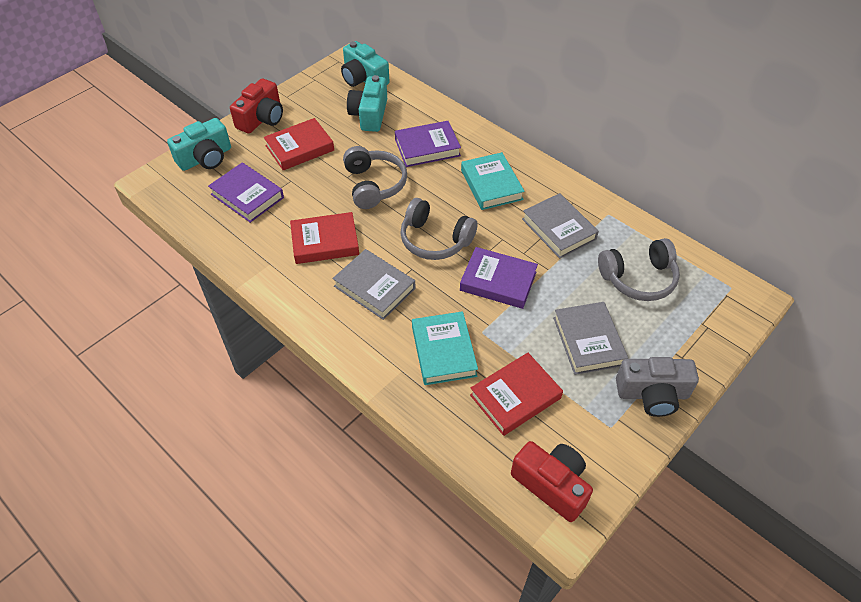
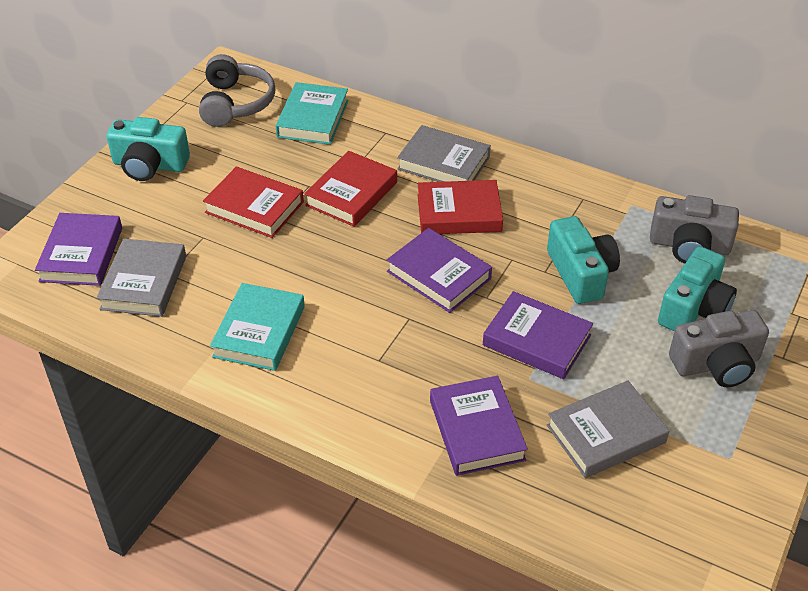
grey camera: [616,357,699,417] = 1 -> [650,195,739,263] [669,310,769,387] = 2
grey headphones: [343,146,407,209] [400,198,477,260] [598,238,680,301] = 3 -> [199,54,275,127] = 1
purple book: [208,162,284,223] [395,121,461,167] [460,247,538,309] = 3 -> [35,213,122,286] [387,228,492,313] [430,376,528,476] [483,291,593,379] = 4
red camera: [230,78,283,134] [511,441,593,522] = 2 -> none = 0

